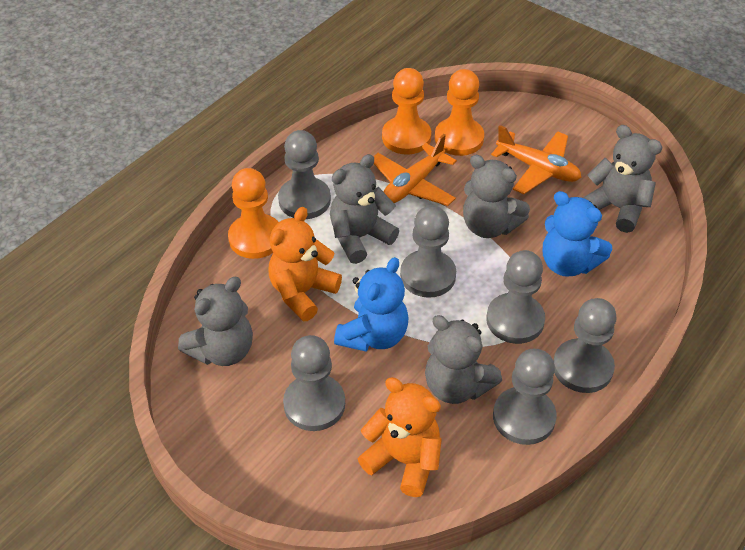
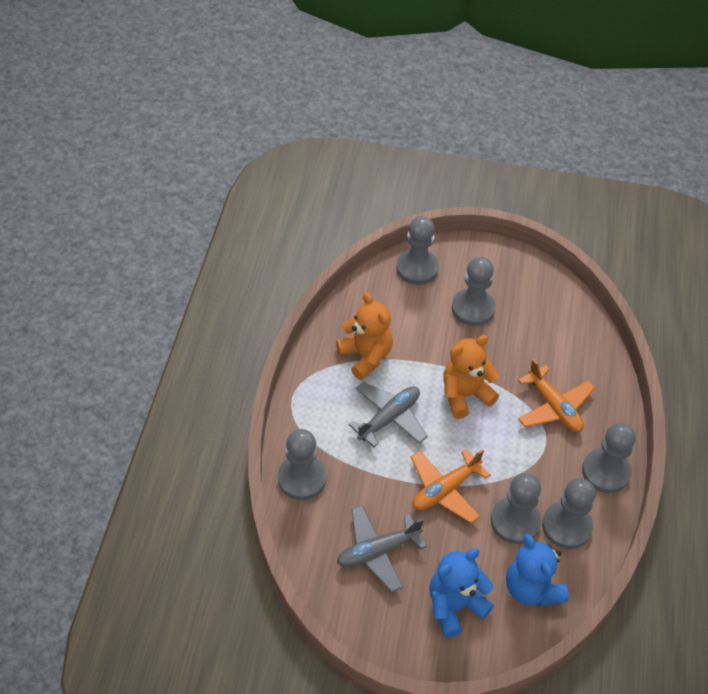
grey plane: none = 0 -> [337,505,427,592] [348,382,428,447] = 2
grey teddy bear: [178,277,253,366] [330,154,399,264] [425,315,502,404] [463,155,530,238] [583,125,663,233] = 5 -> none = 0
orange pawn: [228,168,279,259] [382,68,431,155] [435,69,484,156] = 3 -> none = 0

